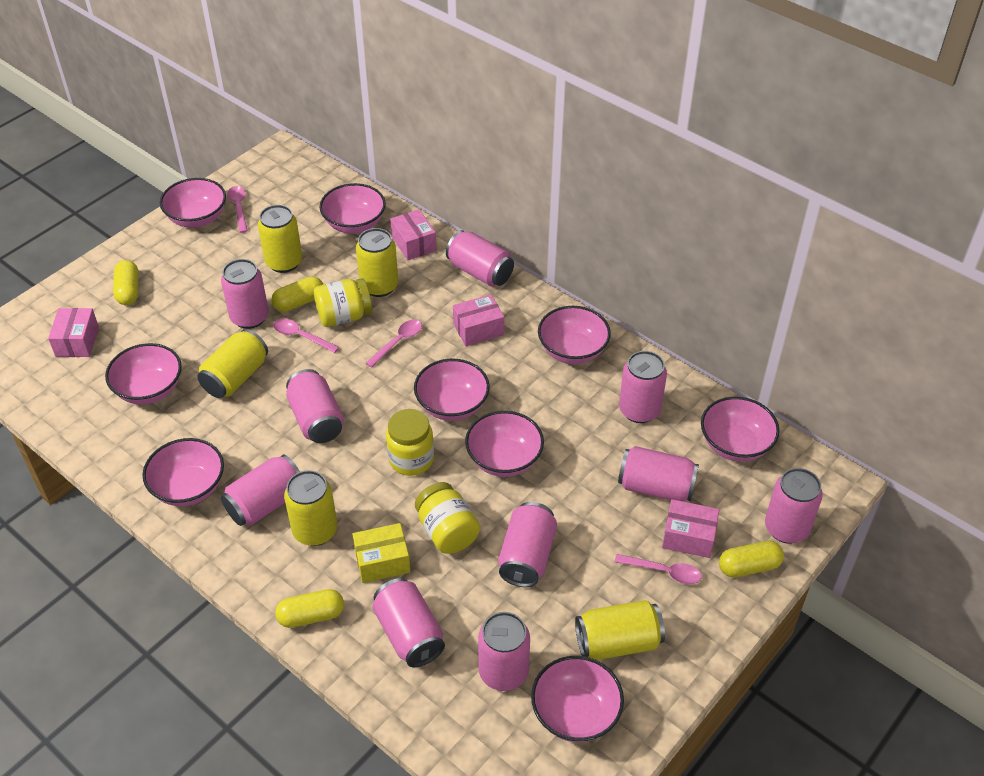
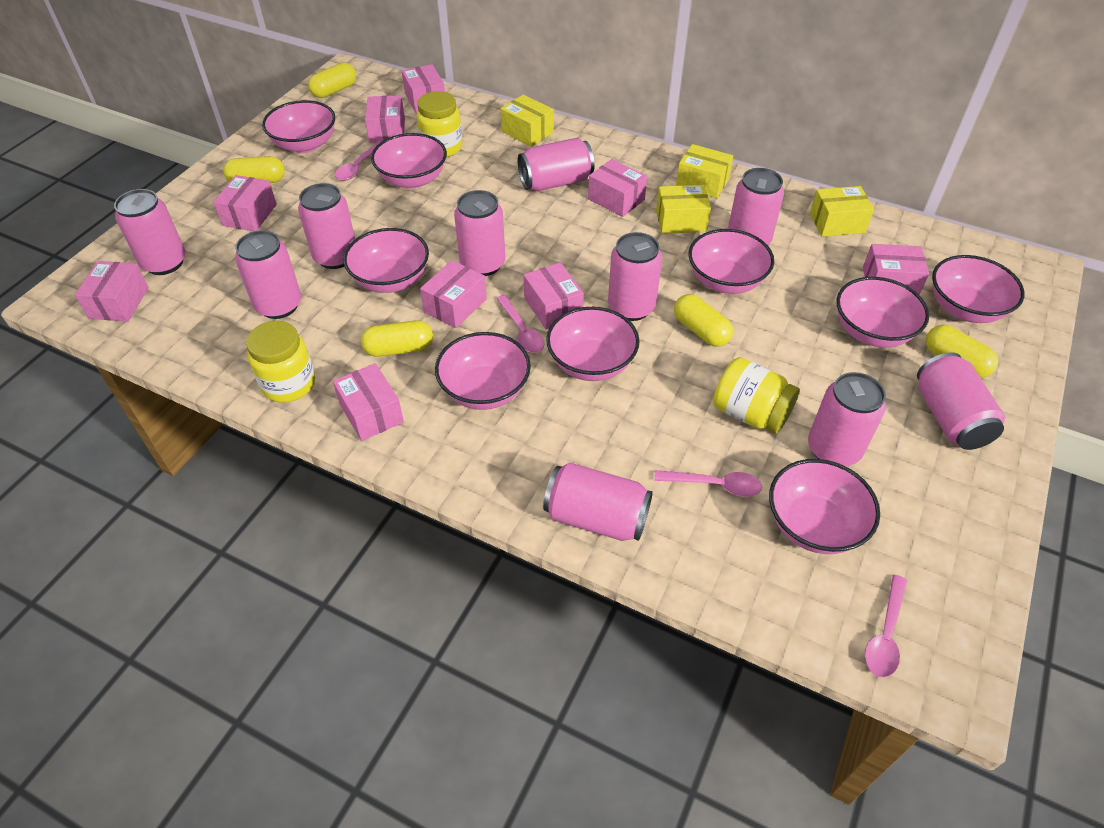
pink box: [48,308,99,357] [390,209,437,260] [453,295,504,346] [662,499,719,558] = 4 -> [75,261,149,322] [213,175,277,231] [333,363,404,441] [365,95,405,143] [402,64,445,113] [420,260,487,328] [523,262,584,329] [588,159,647,217] [863,244,929,295] = 9
yellow box: [352,523,410,583] = 1 -> [500,95,554,147] [656,185,711,234] [676,144,733,198] [810,186,874,237] = 4
yellow can: [197,329,268,398] [258,205,302,273] [284,470,337,546] [356,228,398,297] [575,600,665,660] = 5 -> none = 0
yellow capsule: [113,260,139,305] [271,276,323,312] [275,589,344,628] [719,541,784,577] = 4 -> [223,156,285,183] [308,63,356,98] [361,320,433,357] [674,294,733,347] [926,325,999,378] = 5

